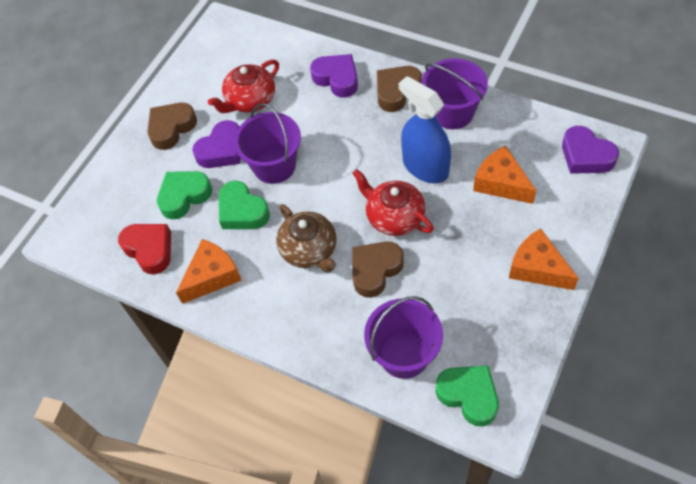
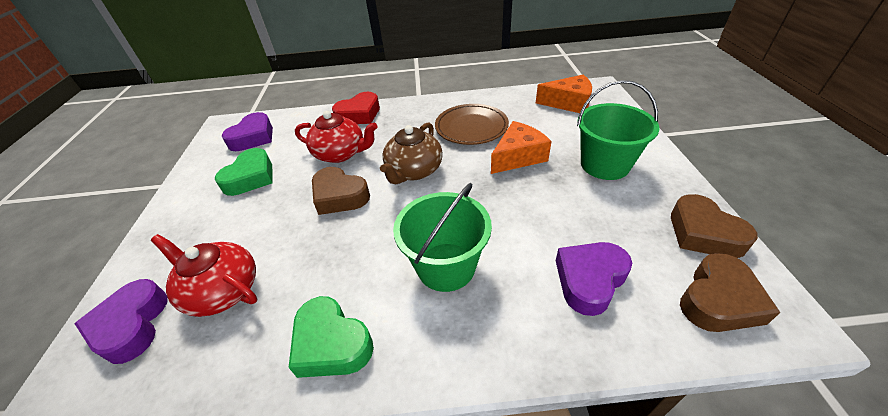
blue spray bottle: [399,76,451,184] = 1 -> none = 0
brown plate: none = 0 -> [435,104,509,145] = 1
green bucket: none = 0 -> [393,183,492,292] [577,80,660,180] = 2
green heart: [157,171,212,219] [219,181,270,229] [436,366,499,426] = 3 -> [214,148,273,196] [289,296,374,378] = 2
orange cheese: [176,239,242,304] [473,145,536,204] [509,228,579,290] = 3 -> [491,121,552,174] [536,74,592,113] = 2
purple bucket: [234,103,301,184] [364,296,443,379] [421,58,488,129] = 3 -> none = 0

